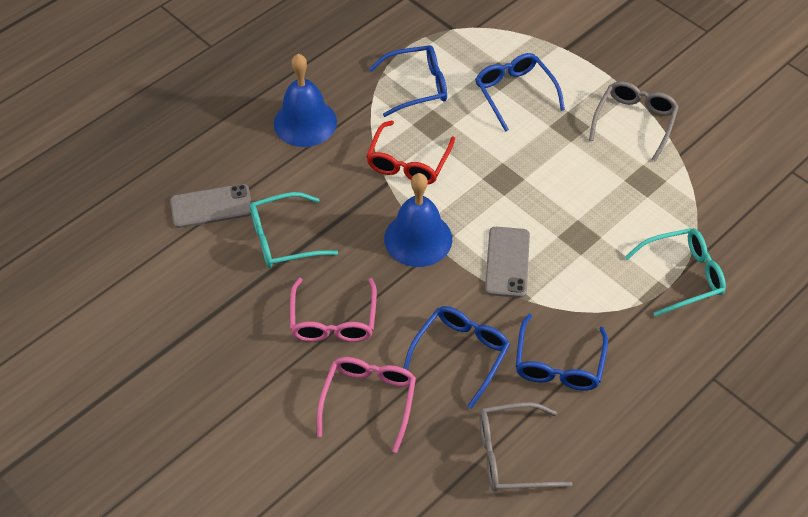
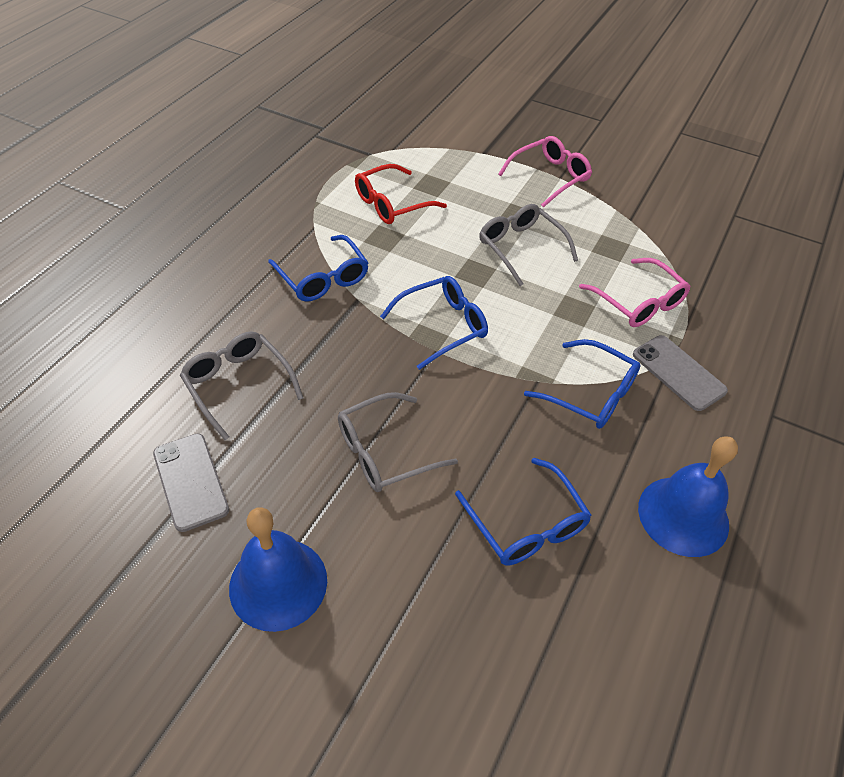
grey glasses: [479,402,573,492] [589,81,679,162] = 2 -> [180,331,303,440] [338,392,458,492] [479,204,578,286] = 3
turquoise glasses: [250,192,339,268] [625,228,726,317] = 2 -> none = 0

